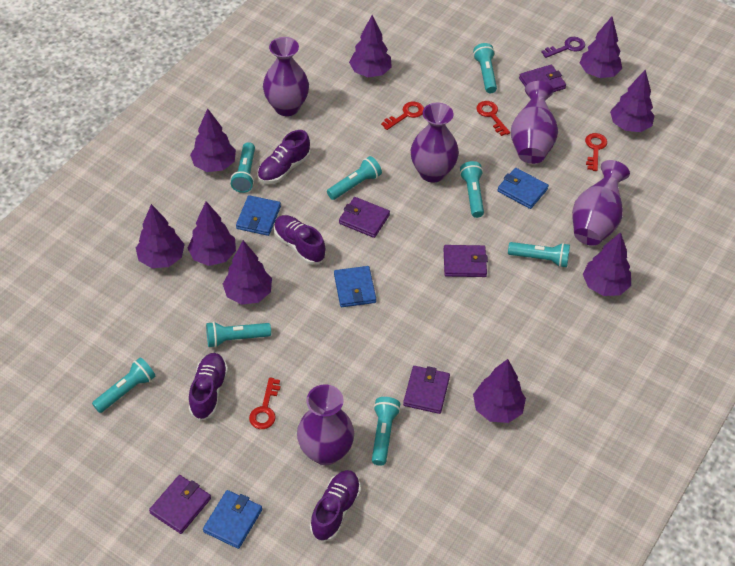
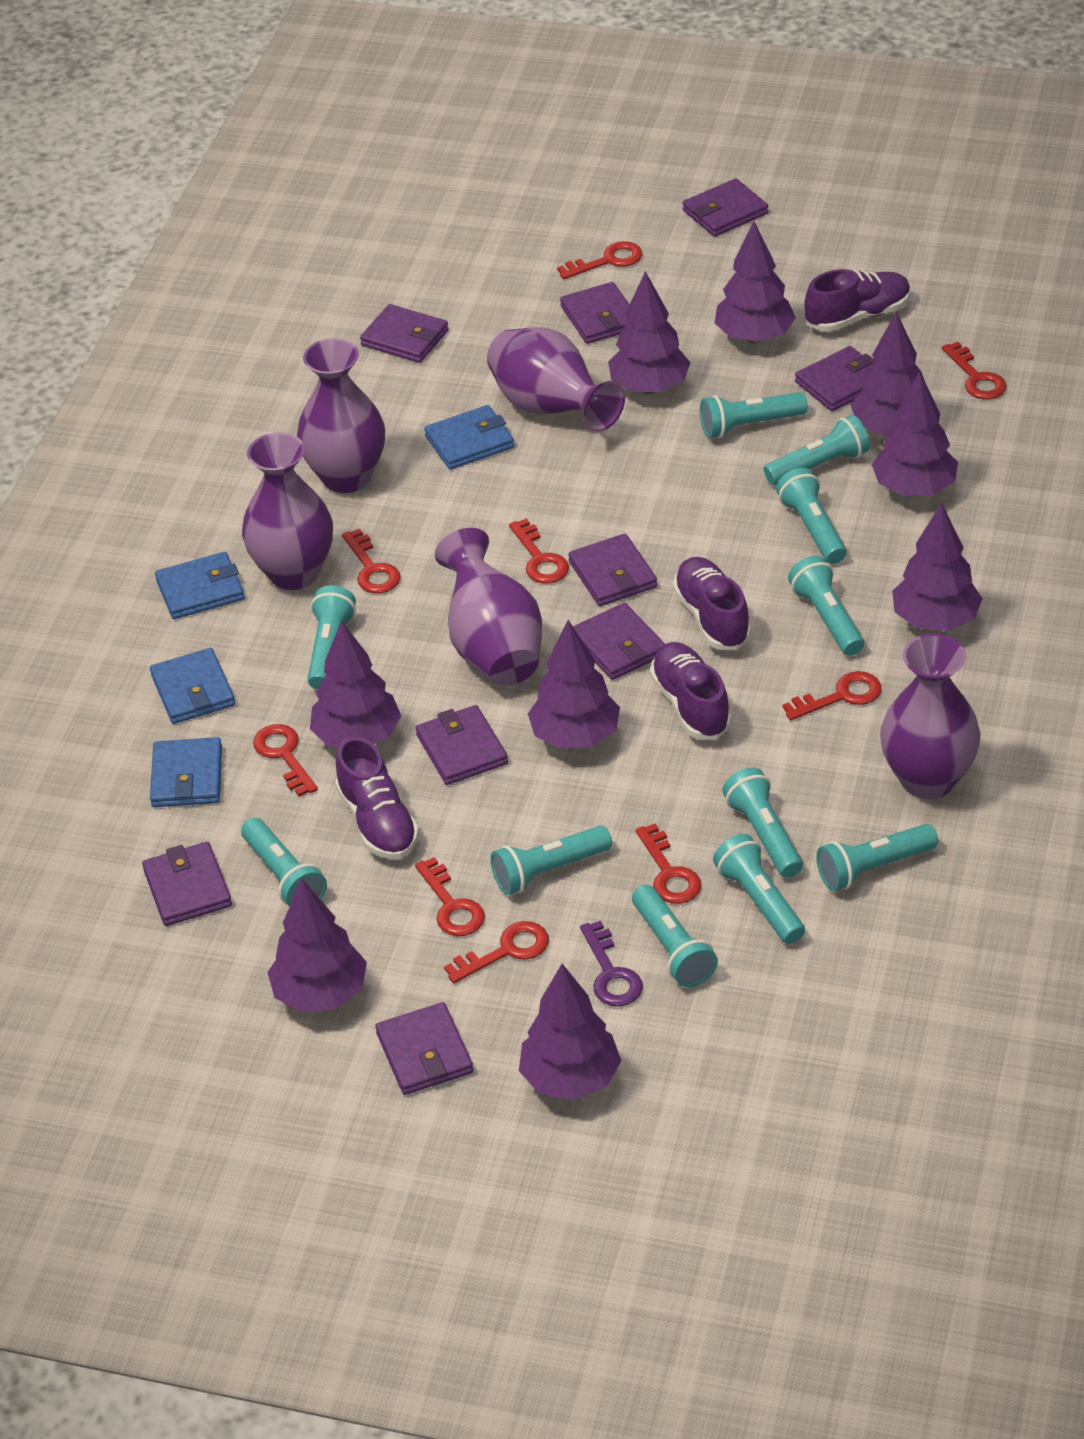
purple wallet: [149,475,211,534] [339,197,390,238] [403,366,450,414] [444,245,488,277] [519,65,566,92] = 5 -> [142,842,232,926] [360,304,449,363] [375,1002,473,1095] [416,705,508,785] [560,282,629,344] [568,534,657,606] [573,603,665,680] [682,179,768,237] [795,346,874,411] = 9
red key: [249,377,280,429] [381,102,424,130] [476,101,510,136] [585,133,607,171] = 4 -> [253,724,318,797] [342,529,401,594] [415,857,485,936] [444,921,549,983] [509,518,569,584] [557,241,642,279] [636,824,702,904] [783,671,882,720] [942,342,1007,400] = 9
turquoise flashlight: [92,357,155,413] [206,321,271,348] [230,142,255,193] [327,156,382,200] [372,397,401,466] [460,161,484,218] [473,43,497,93] [508,242,570,267] = 8 -> [241,818,327,907] [308,585,356,690] [491,826,612,895] [632,885,718,987] [700,392,807,438] [713,834,805,944] [722,767,803,878] [764,415,870,485] [776,468,847,564] [788,556,864,656] [816,824,938,891] = 11

